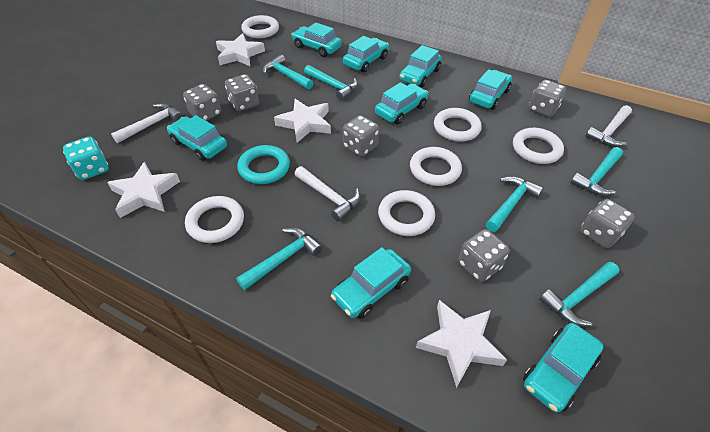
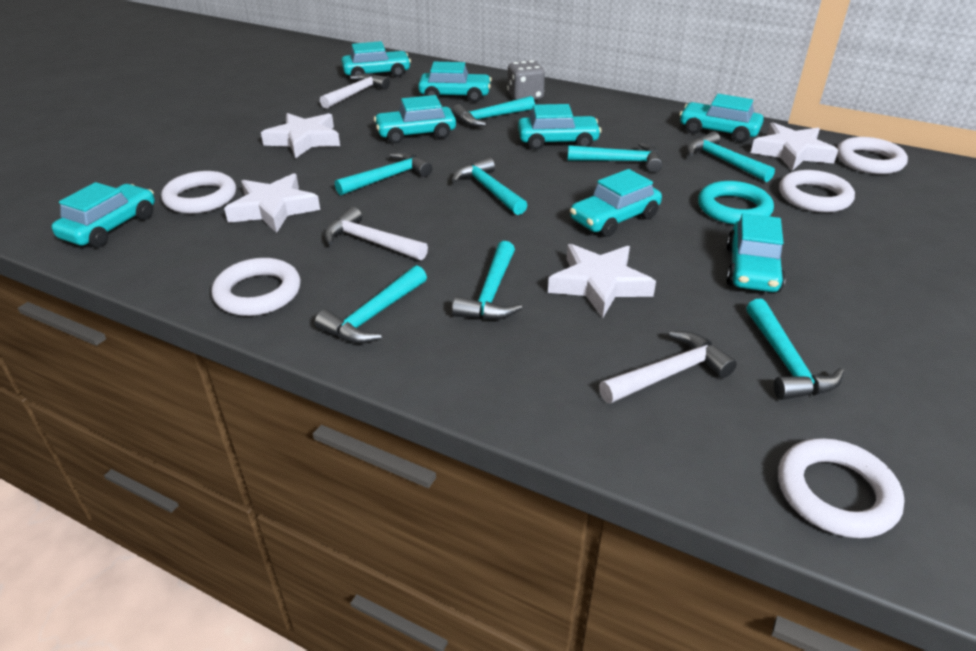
grey dice: [183,84,221,121] [225,74,259,111] [343,115,379,157] [458,229,510,282] [529,80,566,117] [580,199,635,248] = 6 -> [507,60,545,100] = 1
turquoise dice: [63,137,109,180] = 1 -> none = 0
turquoise hammer: [236,228,323,290] [263,54,313,89] [304,65,358,100] [486,176,544,232] [539,262,620,326] [571,147,623,196] = 6 -> [315,265,427,344] [335,152,432,195] [452,96,535,127] [452,157,527,215] [452,241,522,320] [568,142,663,172] [687,131,775,182] [746,298,844,400] = 8
white ring: [185,196,244,243] [241,15,279,38] [378,190,435,236] [410,147,462,186] [434,108,482,142] [513,128,564,164] = 6 -> [161,171,236,214] [211,258,301,316] [778,438,904,538] [779,170,855,213] [837,137,908,174] = 5

